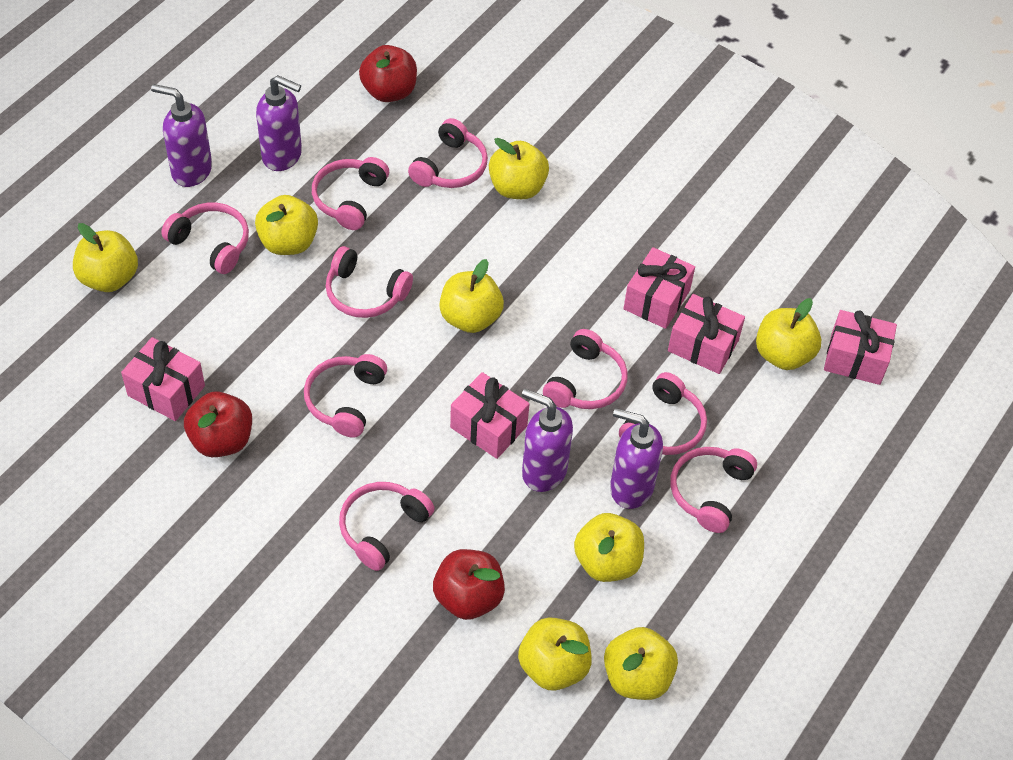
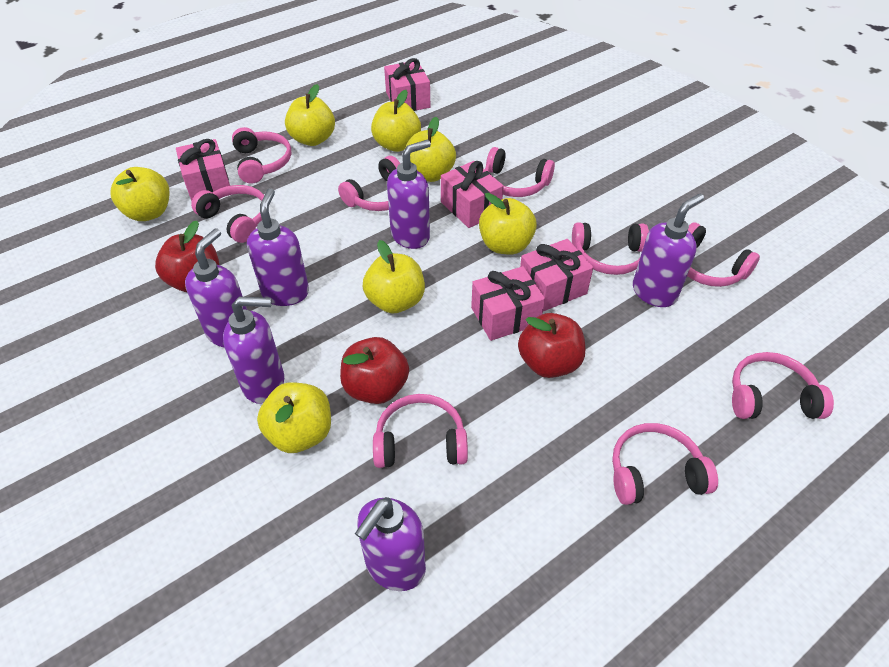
purple soap dispenser: [151,84,212,187] [256,75,302,171] [522,389,573,492] [610,408,663,509] = 4 -> [185,228,247,347] [223,297,284,404] [247,188,309,306] [355,497,426,591] [387,140,431,249] [633,193,704,307] = 6
yellow apple: [73,223,138,292] [255,195,318,255] [439,259,504,333] [489,138,549,199] [518,618,592,691] [574,513,644,582] [604,627,678,700] [756,298,821,370] = 8 -> [111,167,170,221] [257,382,331,453] [285,84,335,146] [363,240,425,313] [371,90,421,152] [405,117,456,182] [479,193,537,254] = 7

